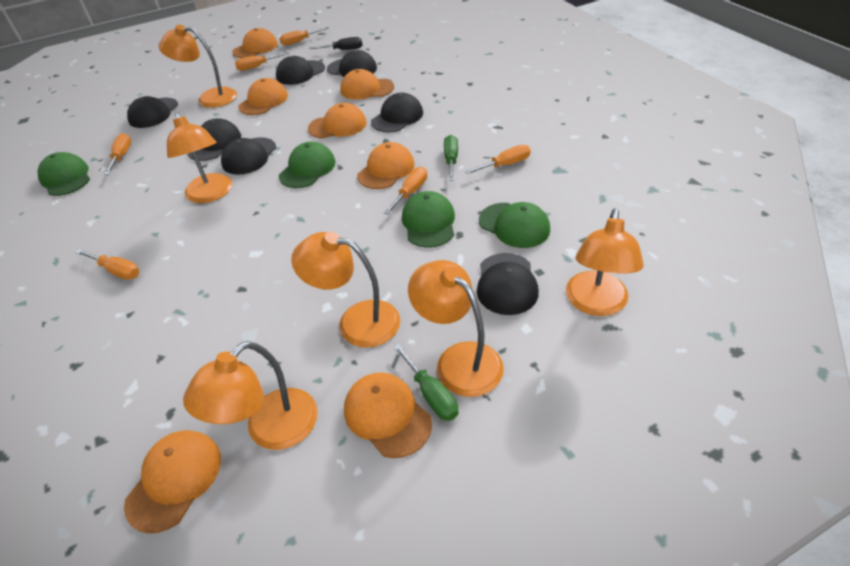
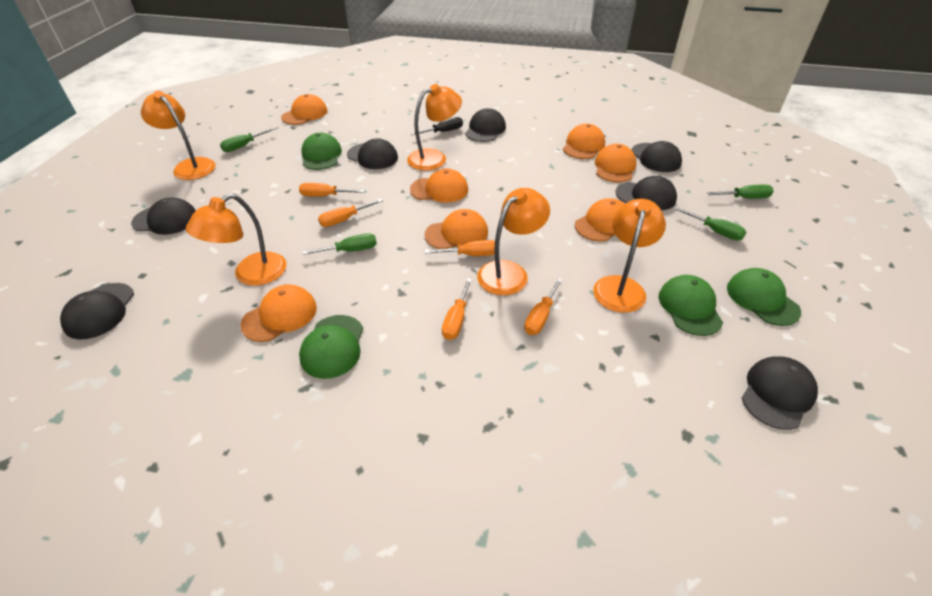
green screwdriver: [393,344,459,421] [444,135,458,181] = 2 -> [220,128,275,152] [302,233,377,255] [676,208,746,240] [707,184,774,198] = 4
orange lamp: [159,25,237,108] [167,112,232,203] [183,341,318,450] [291,232,400,348] [408,260,504,397] [566,208,644,316] = 6 -> [141,91,215,180] [186,194,286,286] [407,84,462,171] [477,188,550,295] [593,199,666,313] = 5
orange screwdriver: [76,249,139,280] [104,133,131,175] [235,52,289,71] [279,27,329,46] [384,167,427,215] [465,145,531,174] = 6 -> [299,183,365,197] [318,199,383,227] [425,240,495,256] [442,278,472,340] [524,278,563,335] = 5

